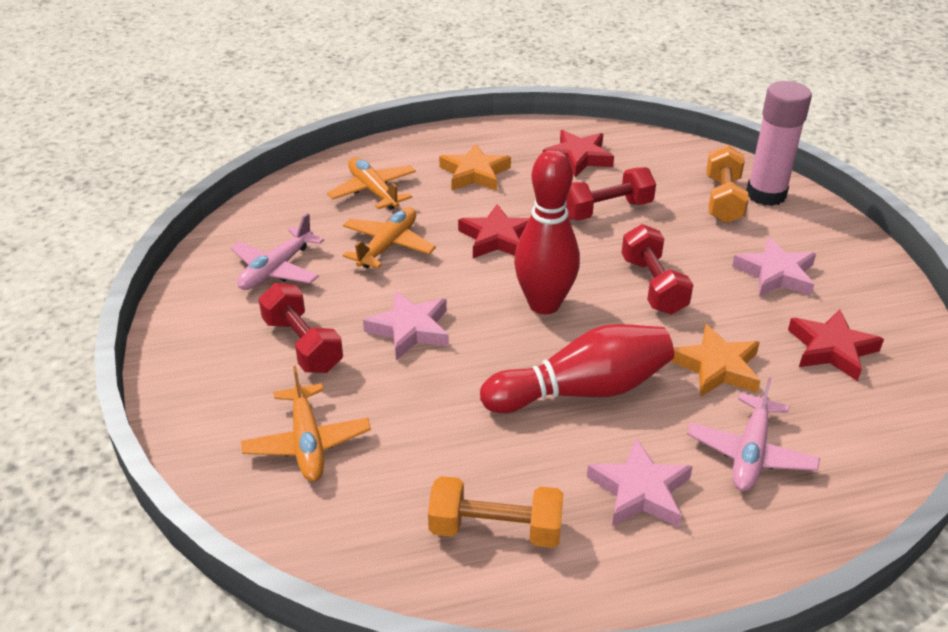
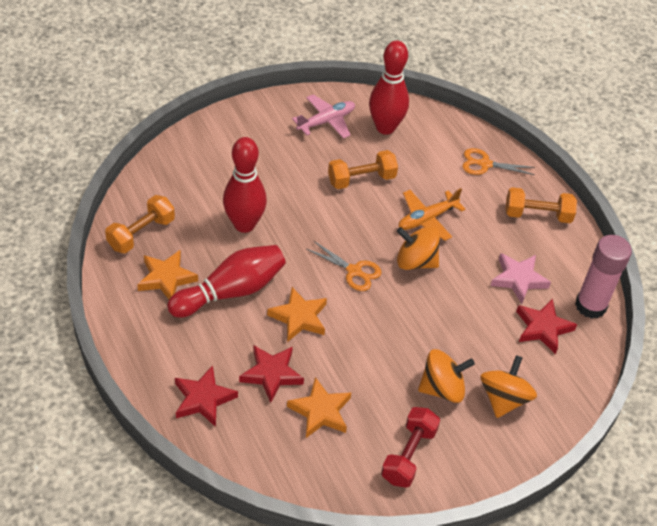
orange dumbbell: [428,476,564,548] [706,145,749,223] = 2 -> [105,195,175,253] [328,150,398,189] [505,187,577,223] = 3
orange plane: [241,366,371,481] [327,157,416,210] [343,207,436,268] = 3 -> [399,188,465,241] = 1
orange scissors: none = 0 -> [307,241,382,291] [462,148,535,175] = 2
orange spinning top: none = 0 -> [397,226,440,270] [418,349,475,403] [480,355,537,418] = 3
orange star: [439,143,511,191] [670,324,760,397] = 2 -> [137,250,198,299] [267,287,327,342] [287,377,351,438] = 3
pink plane: [231,213,324,290] [687,377,820,491] = 2 -> [292,94,355,139] = 1
pink star: [363,291,449,360] [587,438,693,527] [732,237,816,297] = 3 -> [491,253,551,304] = 1
red bowling pin: [480,324,674,413] [514,149,580,314] = 2 -> [167,245,286,317] [223,137,267,233] [369,41,409,135] = 3
red dumbbell: [258,283,343,373] [566,167,656,220] [621,224,693,315] = 3 -> [381,407,440,488] = 1

